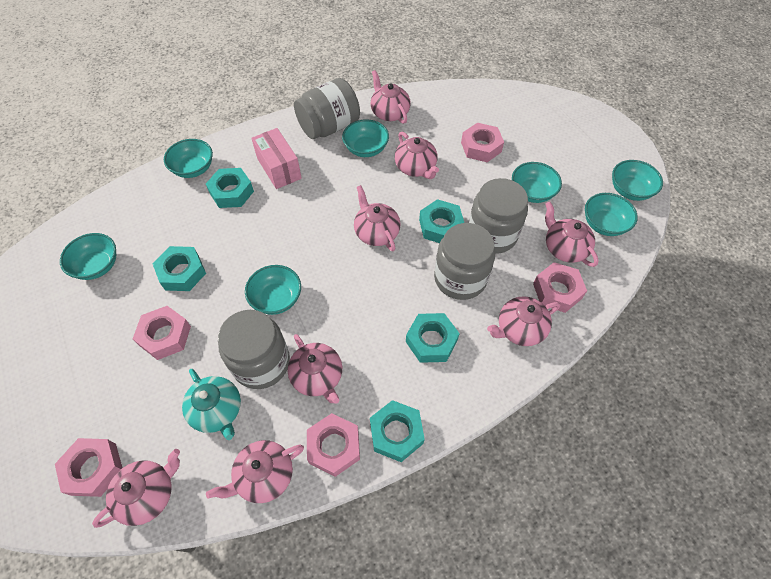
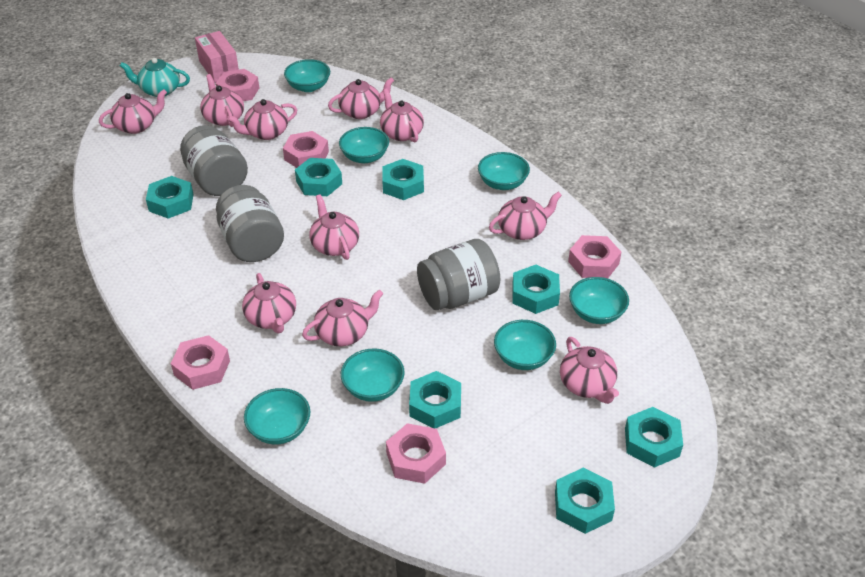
grey jar: [218,310,290,389] [294,78,360,139] [434,223,495,300] [469,178,528,254] = 4 -> [180,125,248,196] [216,185,284,262] [417,239,500,310] = 3
pink teapot: [92,449,180,528] [206,440,304,503] [287,334,342,404] [354,185,400,251] [371,70,410,124] [395,132,439,179] [487,296,560,346] [545,202,599,267] = 8 -> [99,89,167,134] [200,74,244,127] [227,99,297,140] [242,273,296,333] [302,290,383,346] [309,194,359,260] [328,77,394,119] [380,88,424,142] [489,192,562,240] [560,337,619,404] = 10
turquoise nut: [152,246,206,291] [206,168,254,208] [370,400,425,462] [406,313,460,363] [419,199,464,243] = 5 -> [146,176,194,219] [295,158,342,196] [382,159,424,200] [409,371,461,429] [512,265,560,314] [555,468,615,534] [625,407,683,468] = 7

